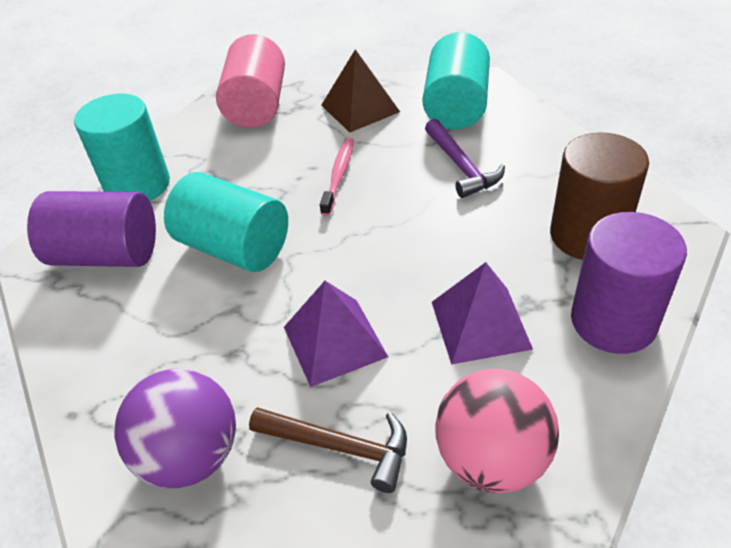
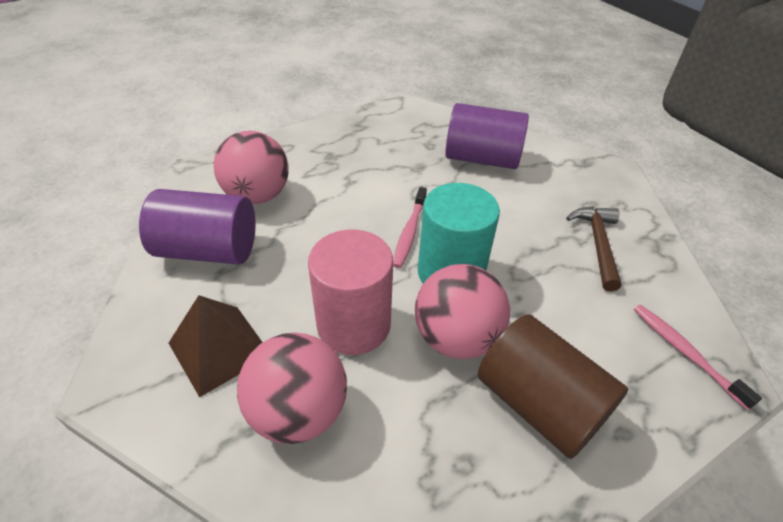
pink ball: [435,369,559,493] = 1 -> [214,131,289,204] [237,333,347,444] [415,264,510,359] = 3
pink toothbrush: [320,138,354,216] = 1 -> [393,187,427,268] [634,305,762,410] = 2
purple ball: [115,369,236,488] = 1 -> none = 0
purple hammer: [425,119,505,198] = 1 -> none = 0
purple pyramid: [284,281,388,387] [432,262,533,365] = 2 -> none = 0
turquoise cylinder: [74,94,170,201] [164,172,288,272] [423,32,490,129] = 3 -> [418,183,500,283] = 1

